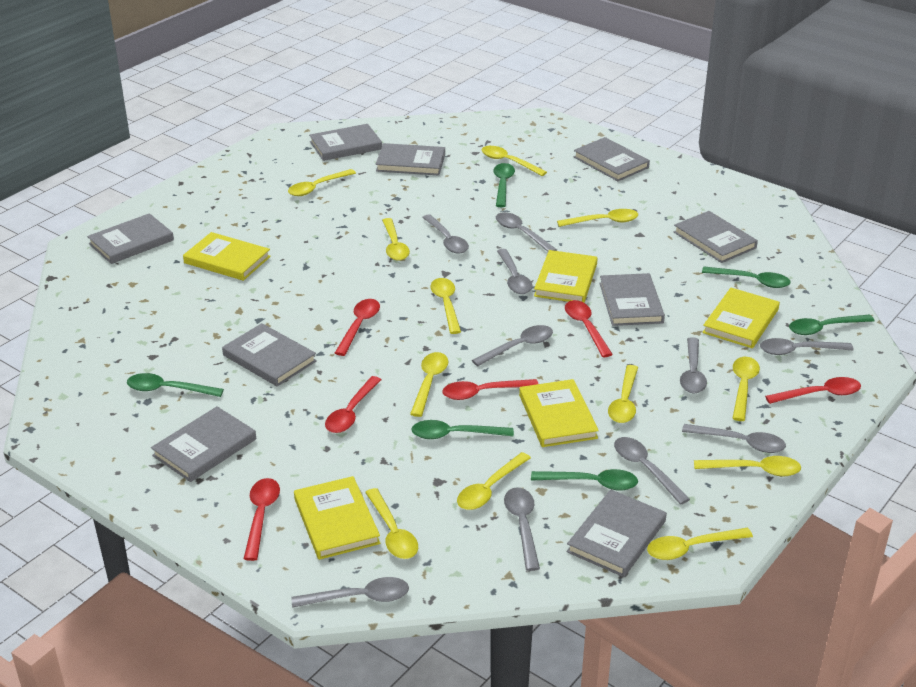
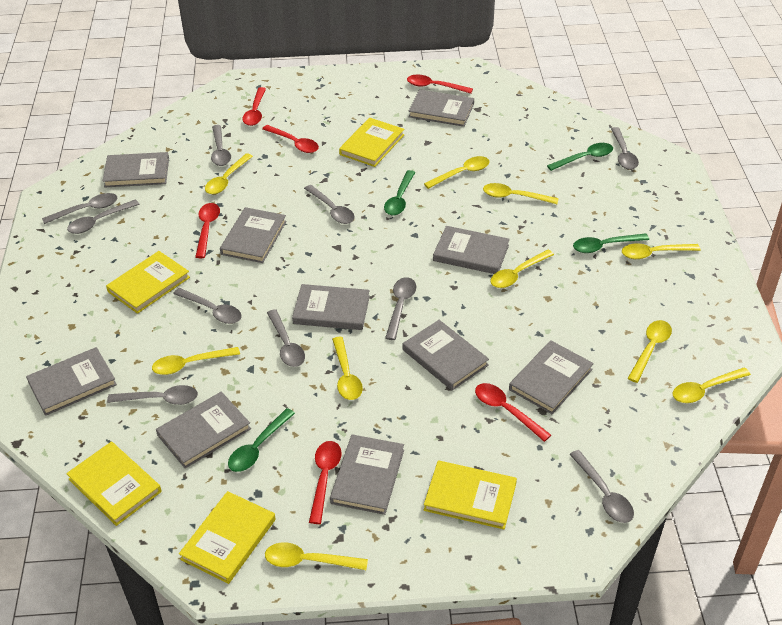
green spoon: [127,373,224,397] [411,420,514,439] [493,163,515,207] [531,469,638,490] [702,267,791,288] [789,314,874,335] = 6 -> [228,408,295,472] [384,170,415,215] [547,143,613,171] [573,233,649,253] = 4
grey book: [87,213,174,264] [151,406,256,482] [222,323,317,387] [309,124,382,161] [376,143,445,176] [567,489,667,577] [574,137,650,181] [599,273,665,326] [674,211,758,263] = 9 -> [26,347,117,416] [103,152,169,187] [156,392,251,469] [220,207,287,263] [292,284,370,330] [330,434,404,515] [403,320,489,391] [409,89,474,127] [433,226,510,274] [509,341,594,414] = 10
yellow spoon: [288,169,356,196] [365,488,418,559] [382,218,410,261] [410,352,448,417] [430,278,461,334] [457,452,531,510] [481,146,547,176] [557,209,638,227] [608,365,638,423] [647,528,753,560] [694,456,801,476] [732,357,760,421] = 12 -> [152,347,240,375] [205,153,253,194] [265,542,368,570] [332,337,363,400] [424,156,489,189] [483,183,559,204] [490,250,554,288] [622,243,700,259] [627,320,672,383] [673,367,751,403] = 10

